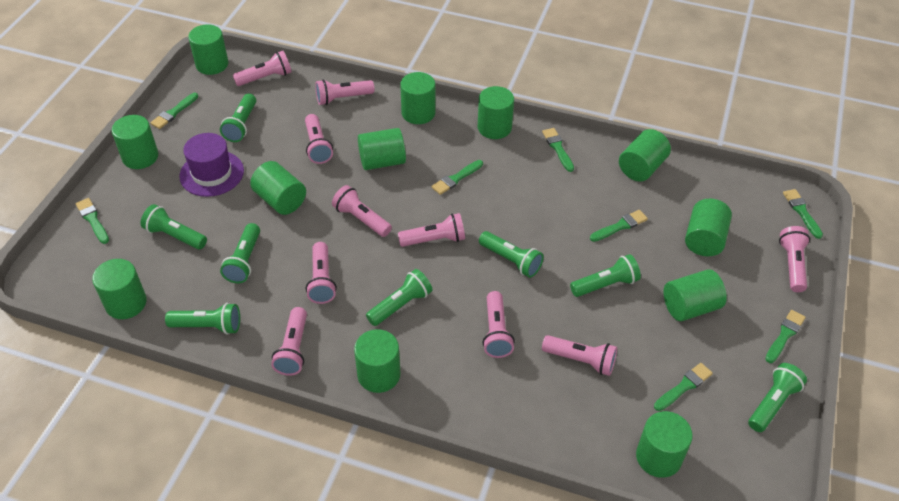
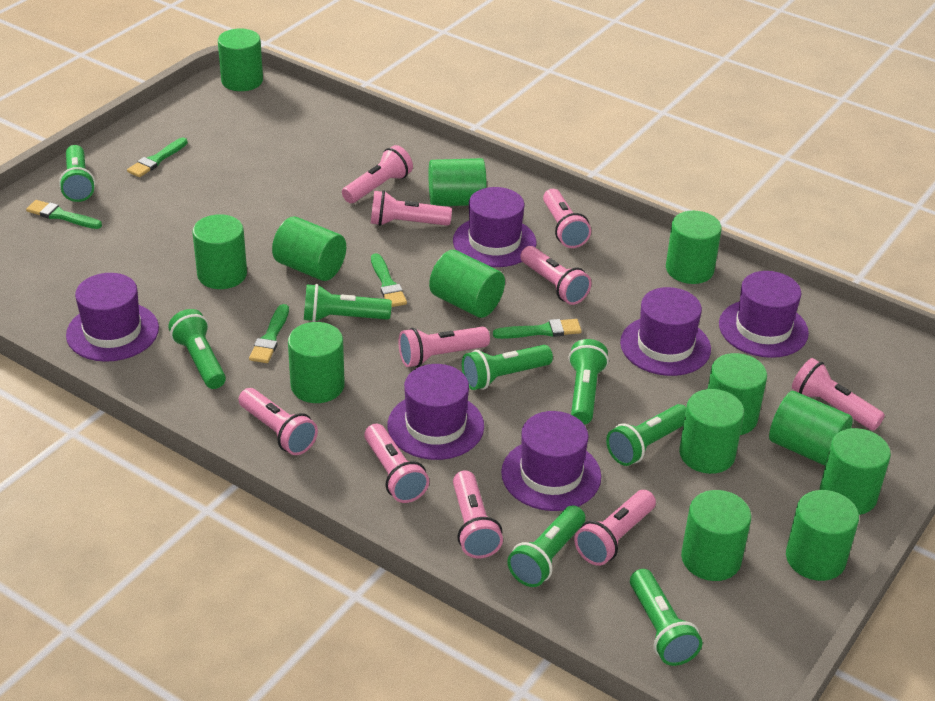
green brush: [76,198,109,244] [150,93,198,129] [431,160,483,195] [542,128,574,172] [590,210,648,242] [654,363,713,411] [765,310,806,363] [783,189,823,239] = 8 -> [26,200,102,229] [127,138,188,177] [249,304,289,363] [371,253,407,307] [493,319,582,339] = 5
green cylinder: [92,259,147,319] [112,115,158,169] [188,24,228,75] [250,161,306,215] [354,329,401,393] [358,128,406,170] [400,72,435,124] [478,86,514,139] [619,129,671,182] [636,411,693,478] [663,269,727,321] [685,199,732,256] = 12 -> [192,214,247,289] [218,29,263,91] [272,217,346,281] [288,322,345,403] [429,158,487,206] [429,250,505,318] [666,211,722,284] [679,389,744,474] [681,490,751,581] [708,353,767,435] [769,391,853,466] [786,490,859,581] [820,428,891,515] = 13
purple hat: [179,133,244,197] = 1 -> [66,273,159,362] [388,364,484,460] [453,187,536,267] [501,411,601,511] [620,287,711,376] [719,271,809,358] = 6

